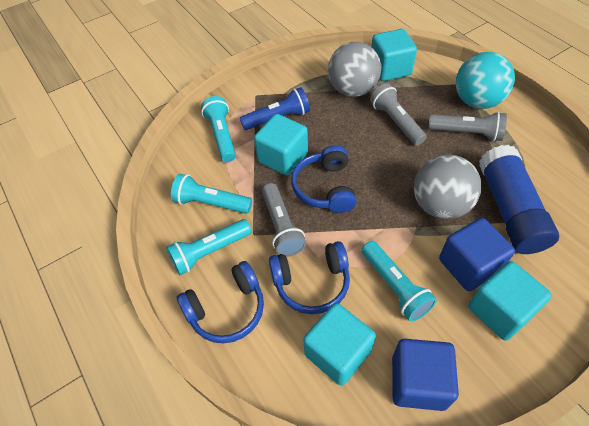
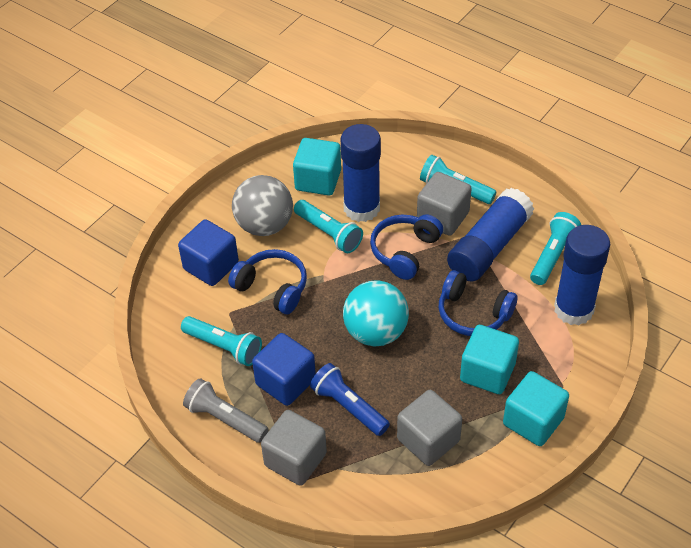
blue glue stick: [479,145,559,254] = 1 -> [341,124,381,222] [447,188,534,281] [554,225,610,326] = 3
grey ball: [328,42,381,97] [414,154,482,219] = 2 -> [232,175,293,236] = 1
grey cube: none = 0 -> [261,410,327,486] [397,390,462,466] [417,172,472,236] = 3
grey flashlight: [262,183,306,257] [370,83,427,146] [428,112,507,142] = 3 -> [183,378,268,443] = 1
turquoise cube: [254,114,308,176] [303,303,376,386] [371,29,417,81] [468,261,552,341] = 4 -> [293,138,341,195] [460,325,519,394] [503,371,569,446] = 3

